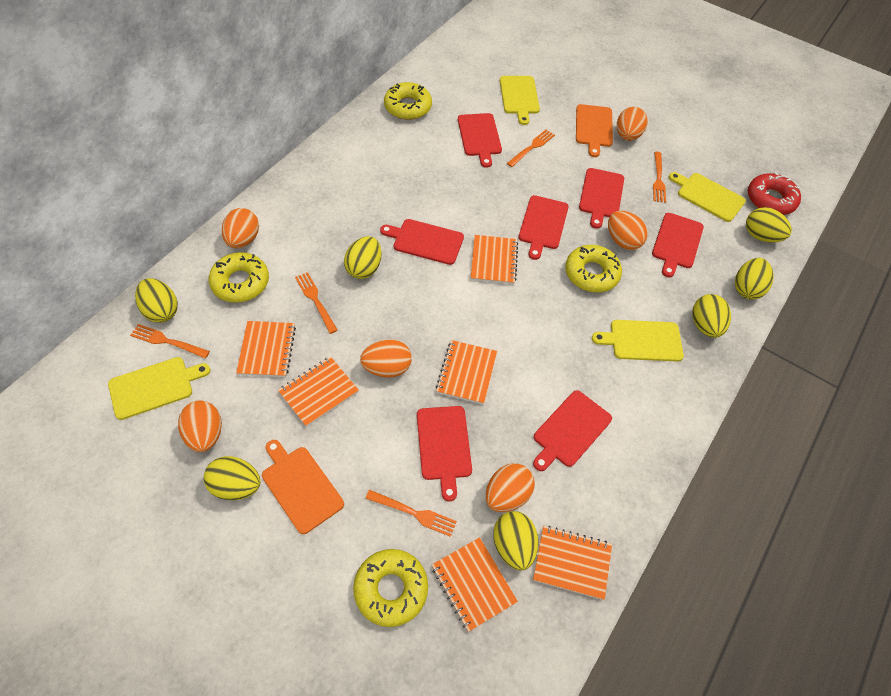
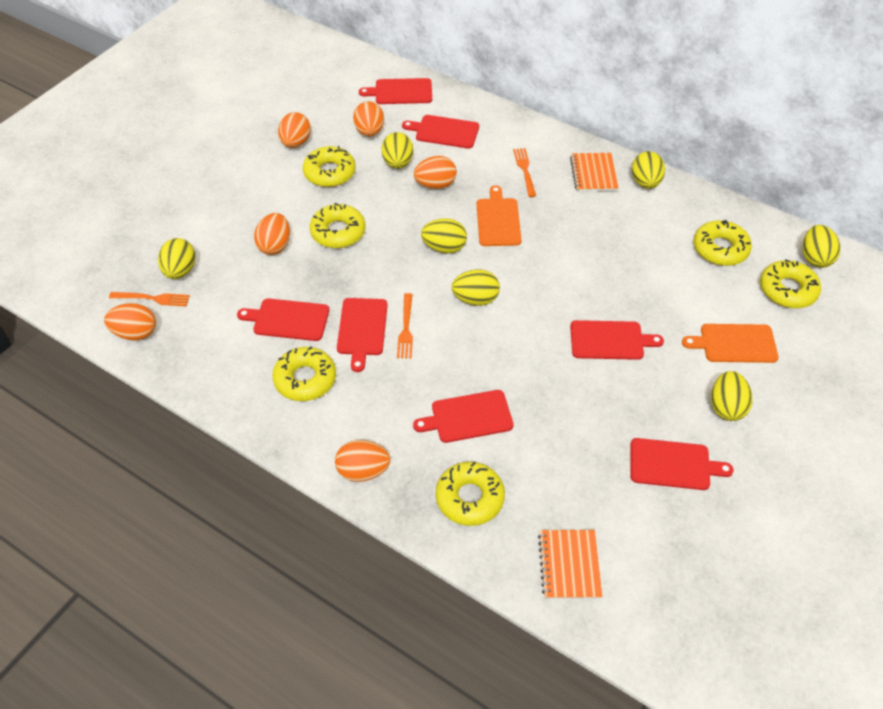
orange fork: [130,324,210,358] [295,272,338,334] [365,490,457,537] [507,130,555,167] [653,152,666,203] = 5 -> [109,292,190,306] [397,293,413,359] [513,148,536,197] = 3
orange notebook: [236,321,296,377] [278,357,359,427] [432,537,518,632] [436,340,497,404] [471,235,518,284] [533,526,612,600] = 6 -> [538,530,603,599] [570,153,619,192] = 2
red donut: [748,172,801,215] = 1 -> none = 0
yellow cutting board: [108,357,211,420] [500,76,540,125] [592,320,684,361] [669,172,746,222] = 4 -> none = 0
yellow donut: [209,252,269,303] [353,549,428,627] [384,82,432,120] [565,245,622,293] = 4 -> [272,346,336,401] [303,146,356,187] [310,203,366,248] [436,462,505,526] [694,220,752,266] [760,259,821,308] = 6

